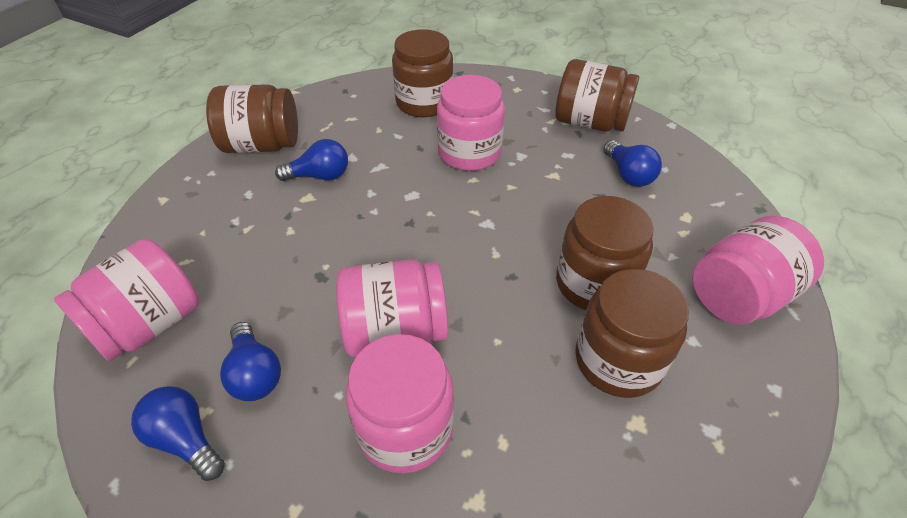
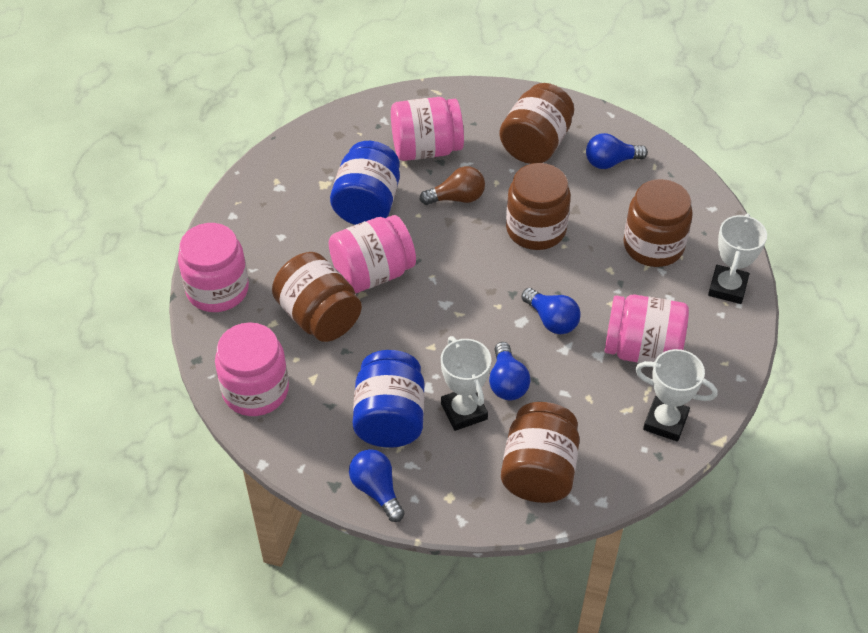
blue jar: none = 0 -> [330,141,400,225] [353,350,424,448] = 2
brown light bulb: none = 0 -> [420,166,485,205] = 1
white trophy: none = 0 -> [441,336,491,431] [635,349,717,442] [708,213,767,304] = 3

